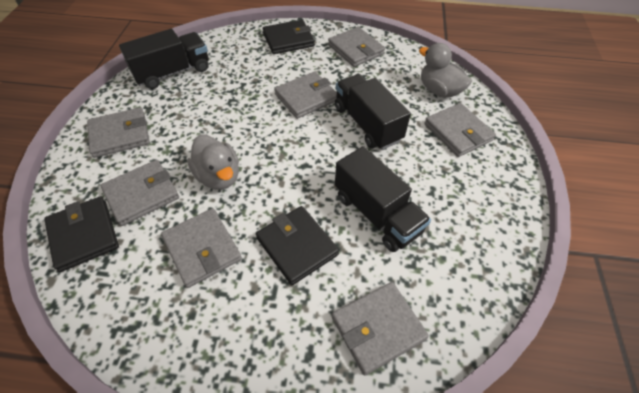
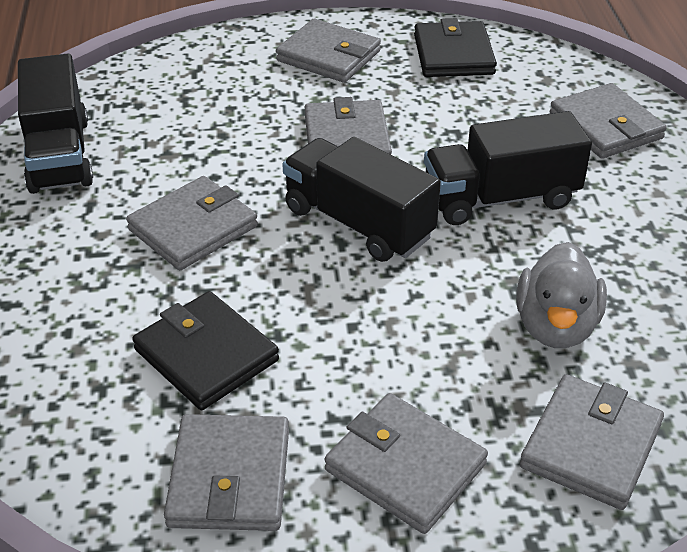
black wallet: [44,196,119,272] [256,206,339,285] [263,20,315,54] = 3 -> [132,291,279,410] [414,18,497,77] = 2
grey duck: [187,134,239,190] [419,43,472,98] = 2 -> [516,242,607,348] = 1

